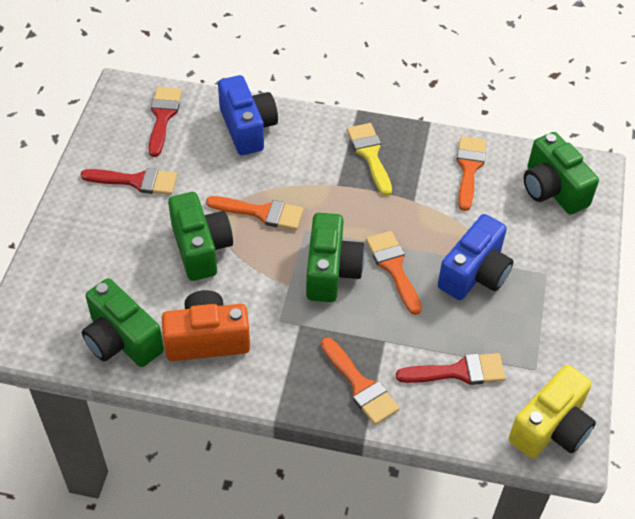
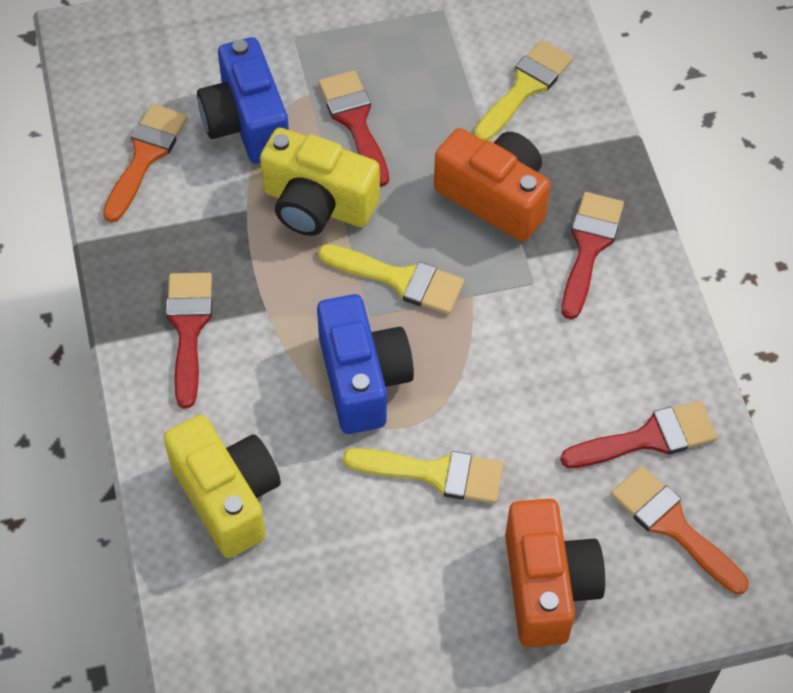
green camera: [82,278,164,367] [168,192,233,281] [306,213,365,302] [524,132,599,215] = 4 -> none = 0
orange brush: [206,196,304,230] [321,337,400,425] [366,231,422,315] [457,136,486,211] = 4 -> [103,104,187,222] [611,466,749,594] = 2
orange camera: [162,290,250,361] = 1 -> [434,128,551,242] [505,499,605,647] = 2
red brush: [80,168,177,195] [148,87,182,157] [396,353,506,385] = 3 -> [166,273,212,408] [318,70,389,187] [560,401,718,468] [561,192,624,319] = 4
yellow brush: [347,123,392,196] = 1 -> [318,244,464,314] [343,448,504,504] [474,40,573,141] = 3
yellow camera: [509,365,596,458] = 1 -> [163,415,281,558] [260,128,380,236] = 2

